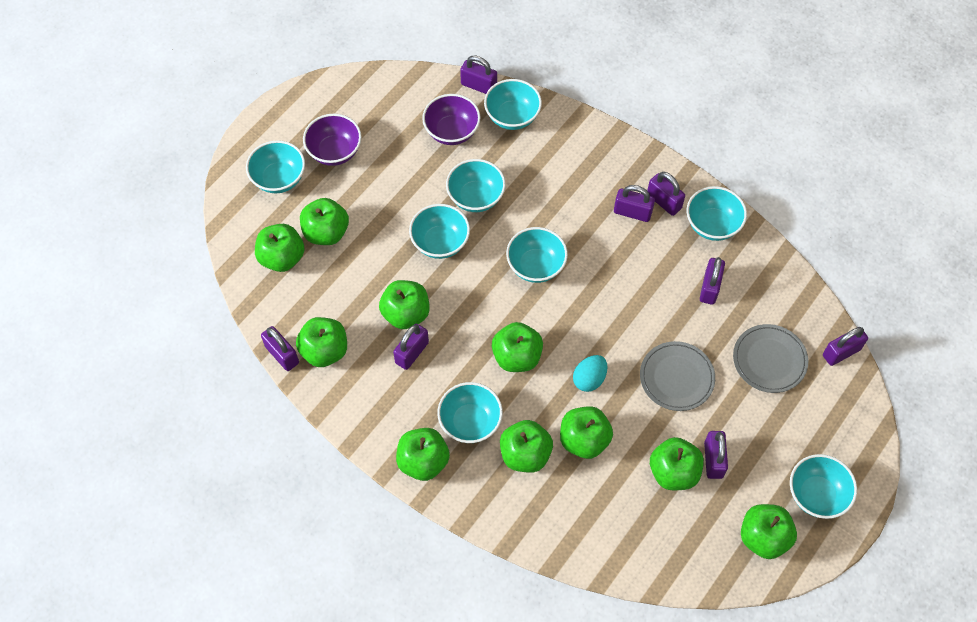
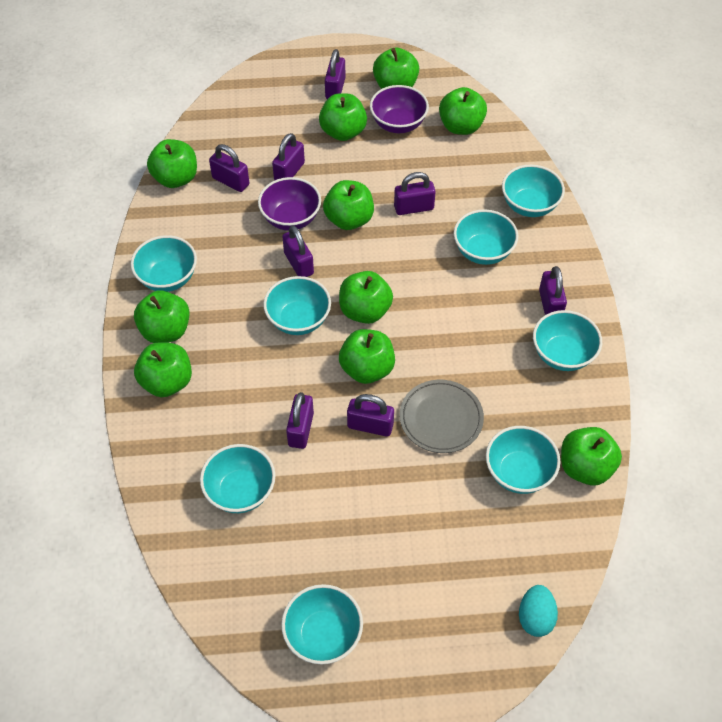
grey plate: [640,341,715,411] [733,324,808,393] = 2 -> [400,380,484,453] = 1

